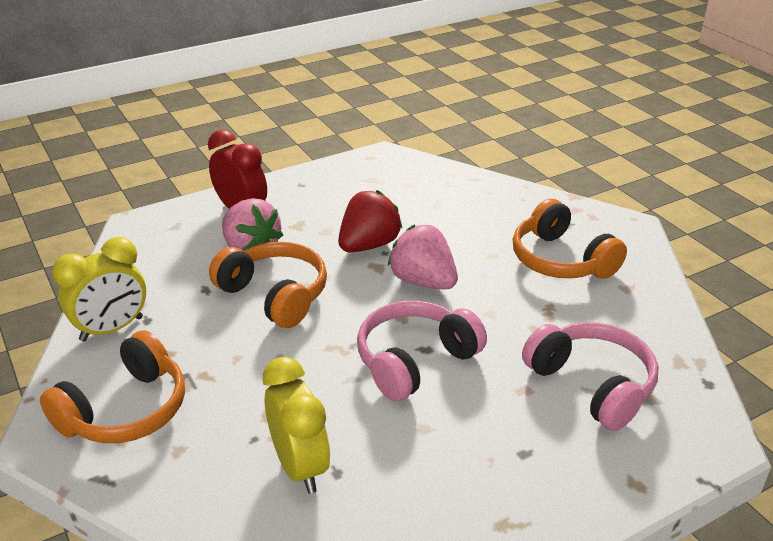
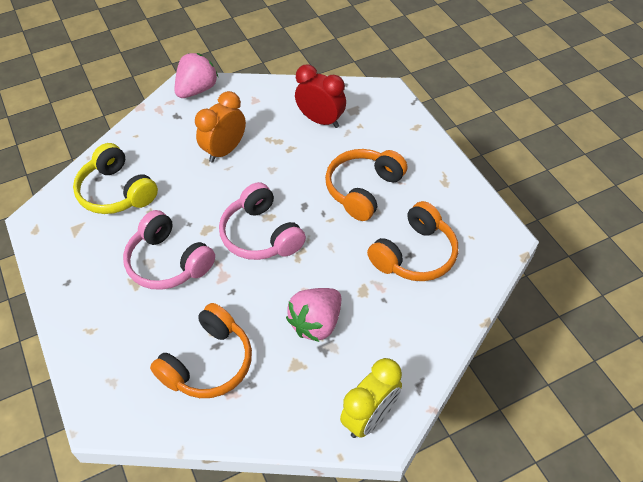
orange clock: none = 0 -> [195,91,246,163] = 1
red strawberry: [338,190,403,252] = 1 -> none = 0
yellow clock: [52,237,146,342] [263,357,330,494] = 2 -> [340,358,402,438] = 1
yellow headphones: none = 0 -> [73,143,158,214] = 1

